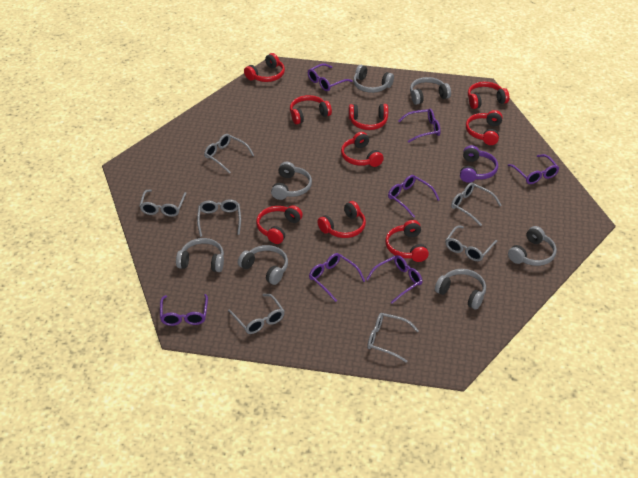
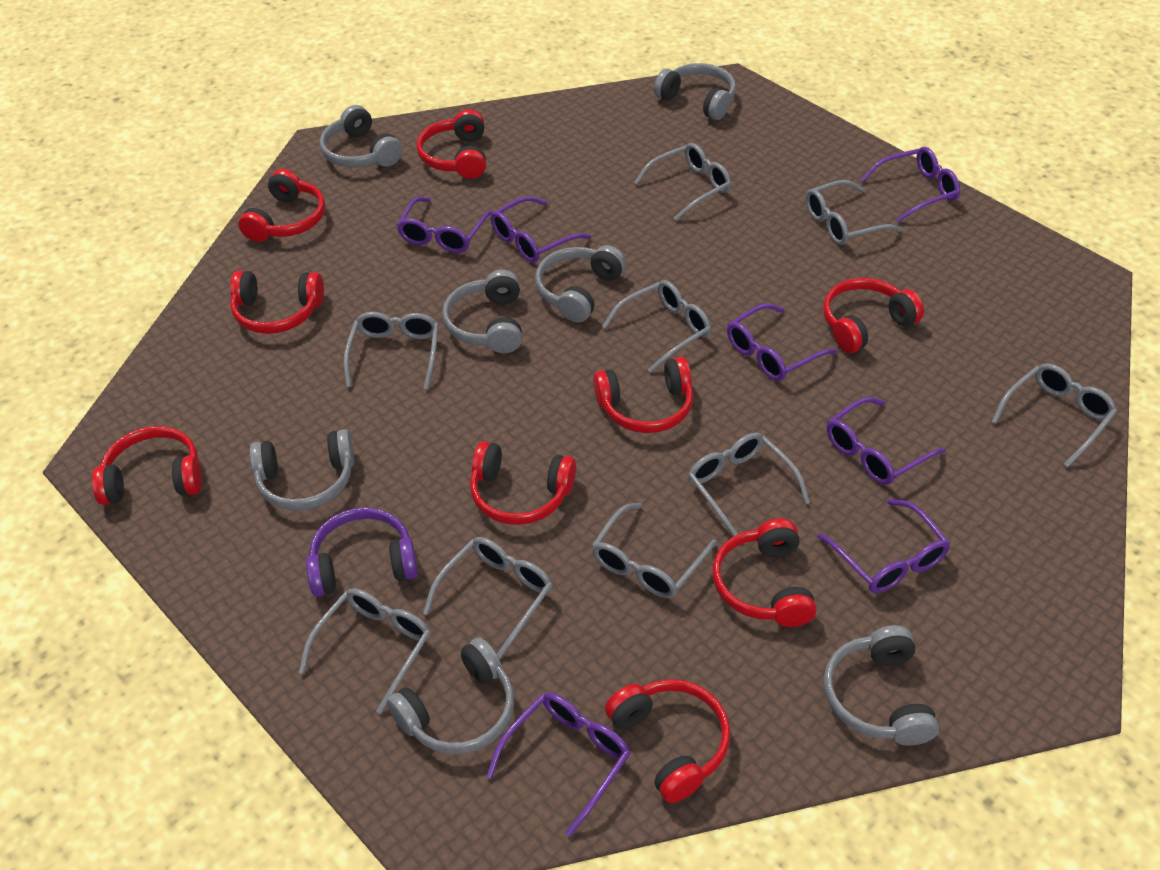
grey glasses: [139,189,187,217] [197,199,241,237] [204,134,254,174] [228,294,285,334] [367,313,419,363] [445,225,498,261] [451,182,502,226] = 7 -> [299,588,431,714] [344,312,439,390] [423,537,553,659] [592,503,717,598] [602,280,711,373] [634,143,731,221] [688,432,810,537] [806,180,903,245] [991,363,1117,467] = 9

